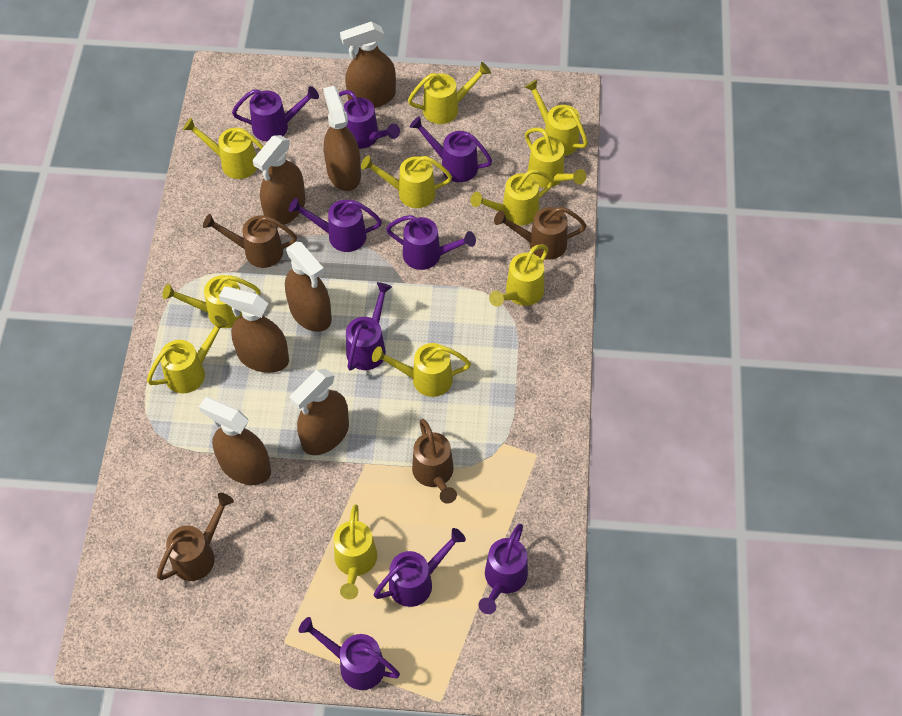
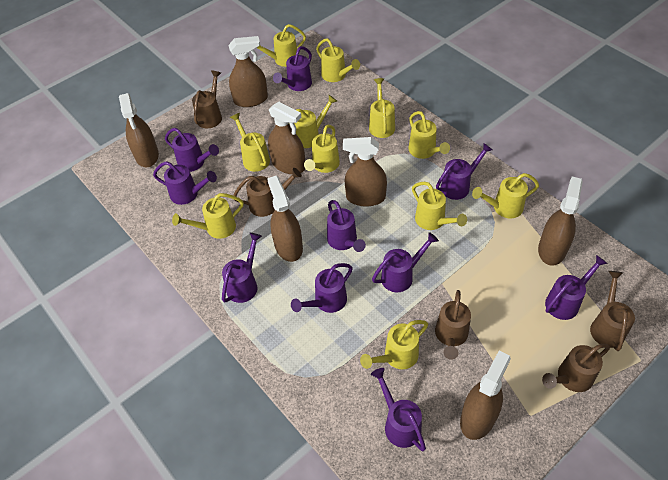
brown watering can: [157,493,234,581] [203,214,297,268] [412,419,457,504] [494,207,586,260] = 4 -> [192,71,222,128] [233,168,302,217] [435,290,471,360] [542,344,610,392] [590,271,635,351] = 5
purple watering can: [232,86,319,142] [289,198,382,252] [298,617,400,690] [339,90,400,149] [346,282,392,371] [374,528,466,607] [386,215,476,270] [410,116,492,182] [479,524,528,614] = 9 -> [153,161,217,205] [165,128,219,172] [222,233,262,303] [273,46,312,91] [291,263,353,313] [327,200,366,252] [371,368,426,451] [372,232,439,292] [436,143,492,200] [545,255,608,320] = 10

